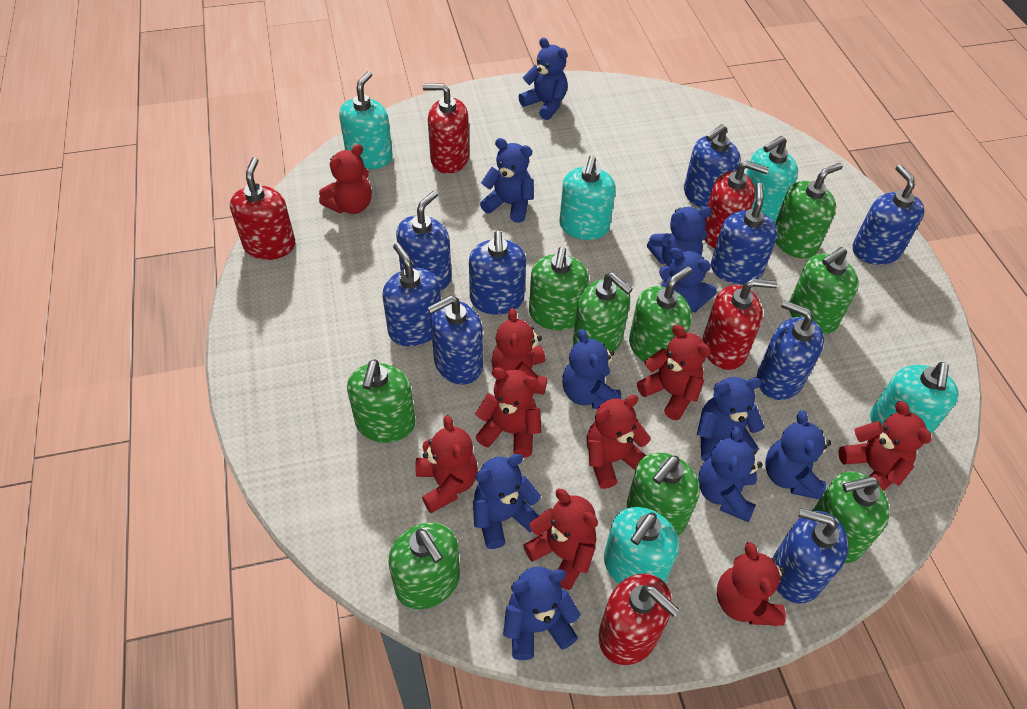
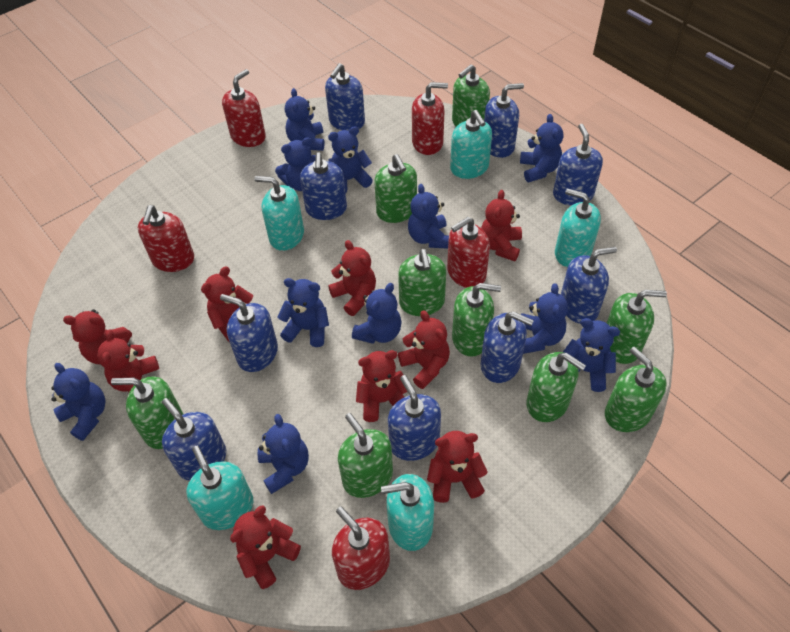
blue teddy bear: [473,454,541,549] [480,138,534,223] [503,567,581,660] [519,38,568,120] [562,329,621,409] [647,207,712,267] [659,248,717,312] [697,377,765,461] [698,426,763,522] [765,410,831,500] = 10 -> [51,363,106,441] [258,414,309,494] [275,137,315,191] [277,278,329,347] [285,88,325,151] [328,126,373,192] [352,283,401,344] [408,184,449,249] [520,114,563,182] [521,283,568,354] [563,318,620,392] = 11

